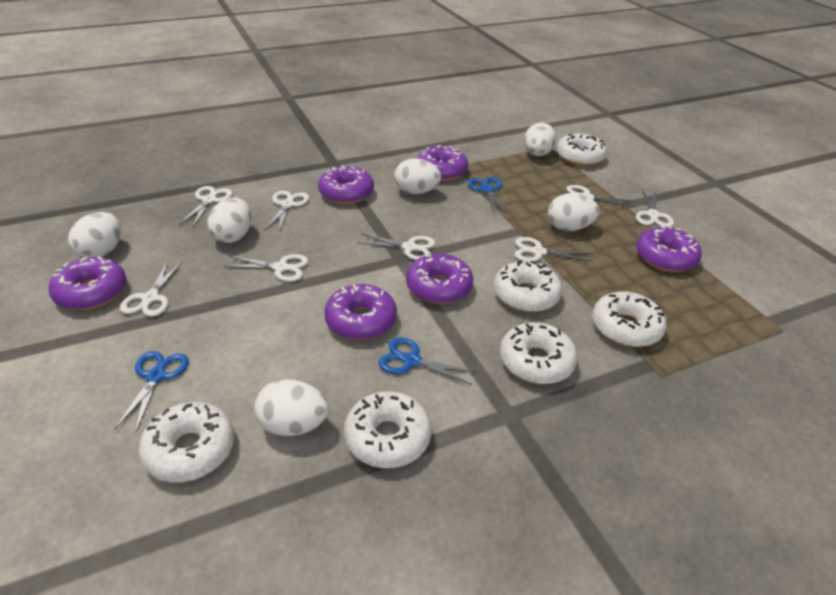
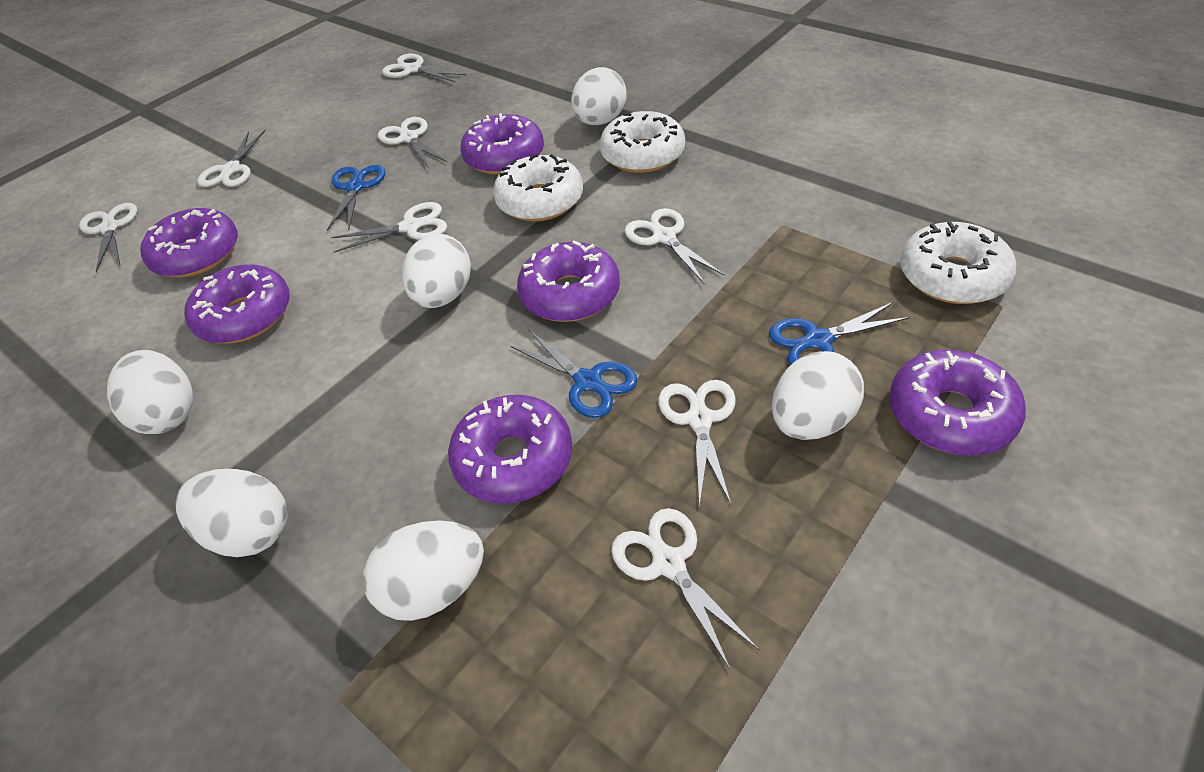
white donut: [139,402,234,483] [344,391,432,468] [494,261,562,312] [500,323,578,384] [557,133,607,166] [592,291,667,347] = 6 -> [493,154,583,222] [600,111,685,173] [900,221,1016,304] = 3

